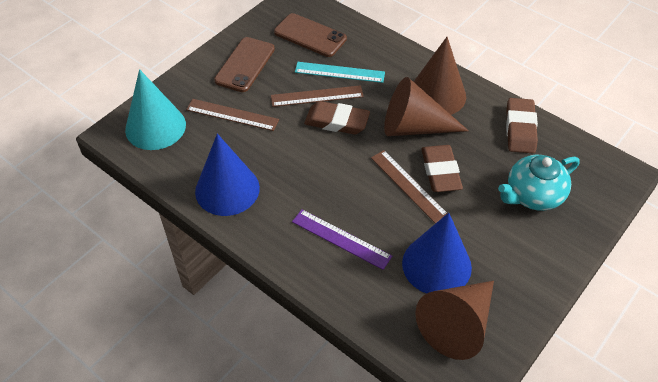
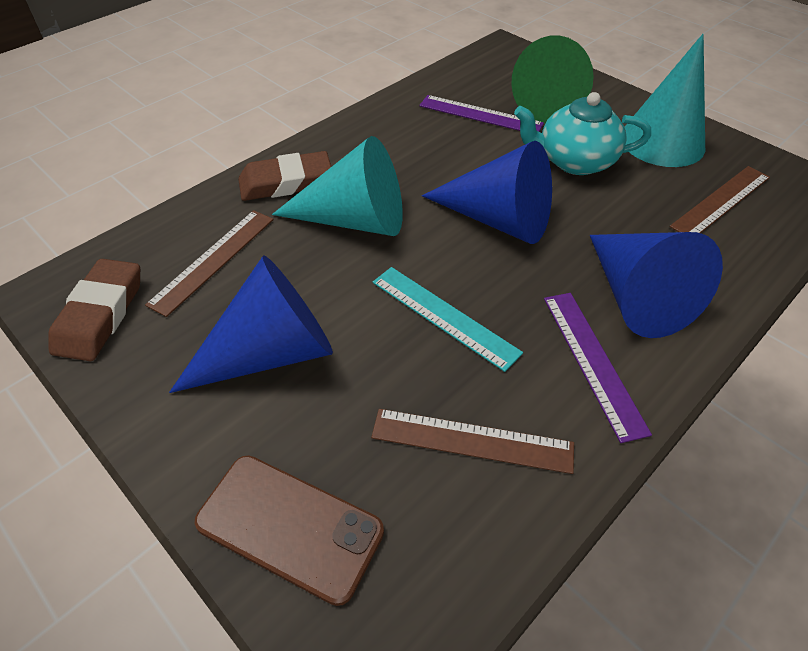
blue cone: [195,134,260,216] [402,213,472,293] = 2 -> [169,255,333,393] [422,141,552,244] [590,232,723,338] = 3
brown cone: [384,77,469,136] [414,37,466,115] [415,281,494,360] = 3 -> none = 0
brown eraser: [304,101,370,135] [421,145,463,192] [506,98,538,153] = 3 -> [48,259,140,361] [238,151,332,201] = 2
brown phone: [214,37,275,92] [274,13,347,57] = 2 -> [195,456,384,606] = 1
green cone: none = 0 -> [511,35,594,124] = 1
purple ruler: [292,209,392,270] = 1 -> [419,95,544,132] [544,293,652,443] = 2
turquoise cone: [125,69,186,150] = 1 -> [272,136,403,236] [624,34,705,167] = 2

